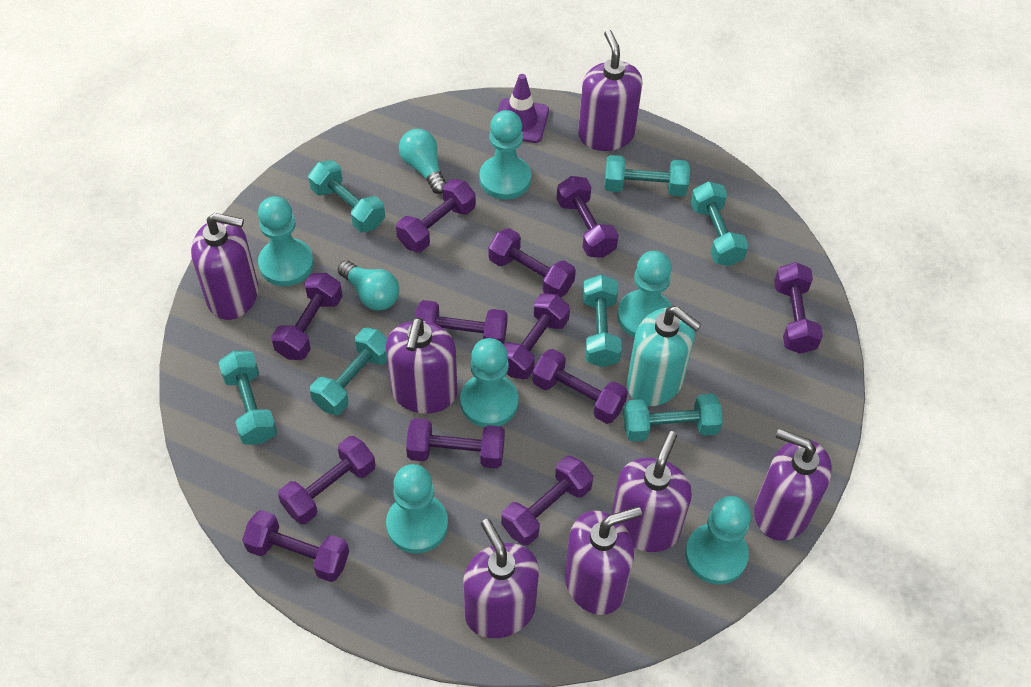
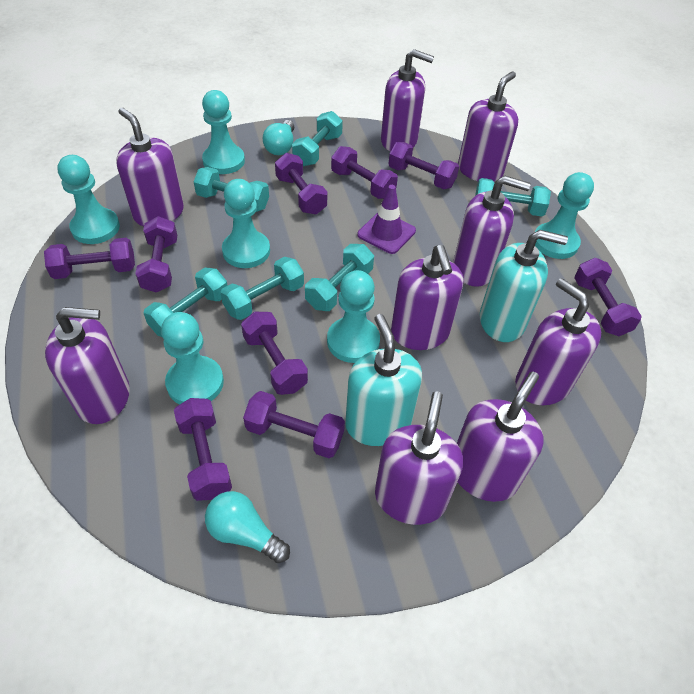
purple dumbbell: [242,510,349,582] [271,273,343,360] [278,436,376,524] [396,179,476,252] [406,418,505,468] [415,300,508,345] [488,228,576,297] [501,456,593,545] [504,293,570,379] [532,349,628,424] [557,176,619,258] [774,262,823,354] = 12 -> [44,238,135,279] [135,216,177,293] [174,398,232,501] [241,312,308,395] [243,391,345,458] [275,153,327,215] [331,146,398,199] [388,142,459,189] [574,258,642,336] = 9
purple soap dispenser: [191,213,259,320] [386,317,457,414] [463,519,539,638] [565,506,642,615] [578,30,643,151] [611,431,692,552] [754,429,832,541] = 7 -> [45,307,130,424] [116,108,184,226] [375,391,463,525] [381,49,434,152] [391,245,464,350] [453,176,531,287] [457,371,544,502] [458,71,518,182] [515,278,601,405] = 9
turquoise dumbbell: [219,351,277,445] [308,160,385,232] [310,328,387,415] [583,275,622,367] [604,155,690,197] [623,394,723,442] [691,181,749,266] = 7 -> [144,267,228,337] [194,167,269,212] [220,257,304,320] [292,111,343,166] [305,244,374,311] [475,178,551,217] = 6
turquoise soap dispenser: [627,306,702,406] = 1 -> [345,314,422,446] [480,230,568,342] = 2

